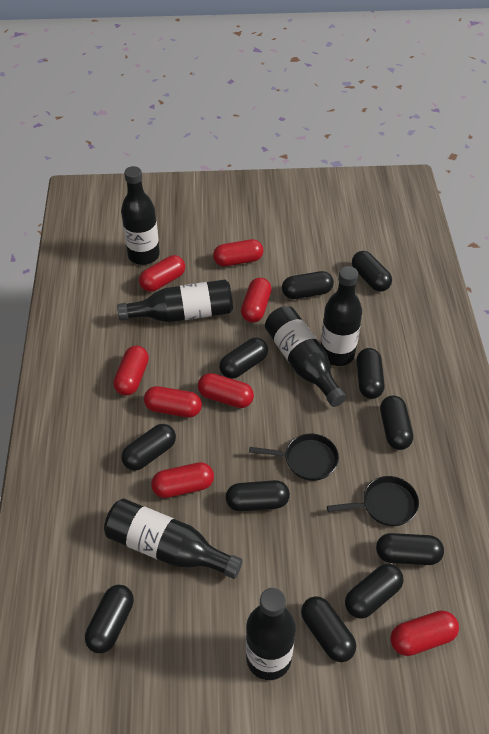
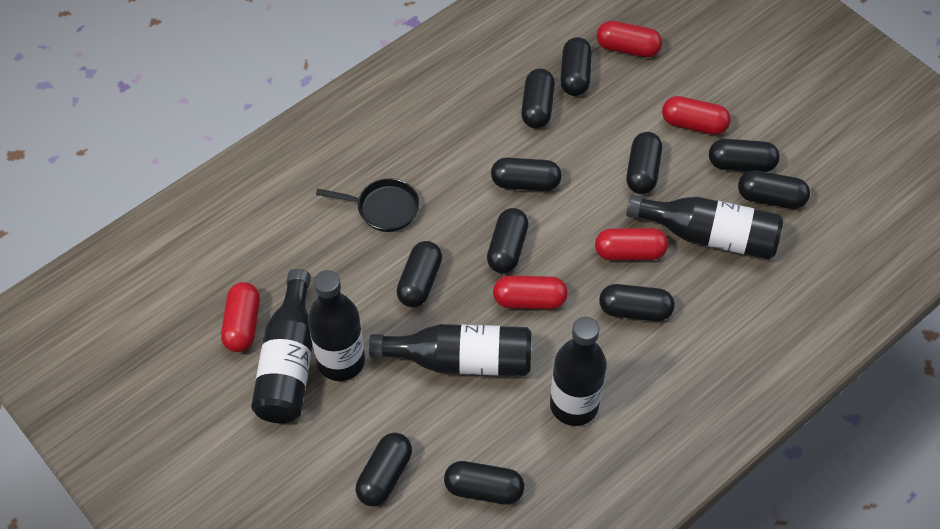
black bottle: [104,498,243,579] [117,279,233,322] [121,166,160,265] [246,588,296,680] [265,306,346,407] [321,266,362,366] = 6 -> [251,269,312,423] [308,270,365,381] [369,324,532,376] [550,317,607,426] [626,195,783,259] = 5
black pan: [249,434,339,481] [327,476,419,526] = 2 -> [316,178,420,232] = 1
red capsule: [113,346,149,396] [139,255,185,292] [144,386,202,418] [151,462,214,498] [198,373,254,408] [213,239,263,266] [241,278,272,323] [391,610,459,656] = 8 -> [221,282,260,352] [493,276,568,309] [595,228,668,261] [597,21,662,57] [662,96,731,135] = 5

